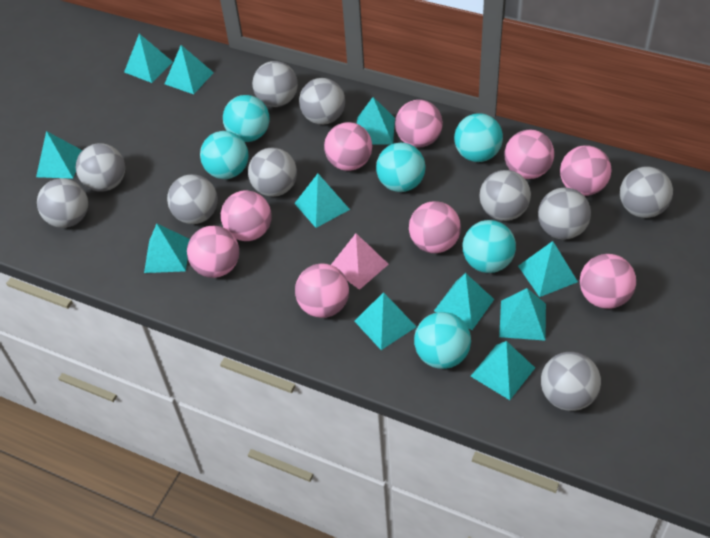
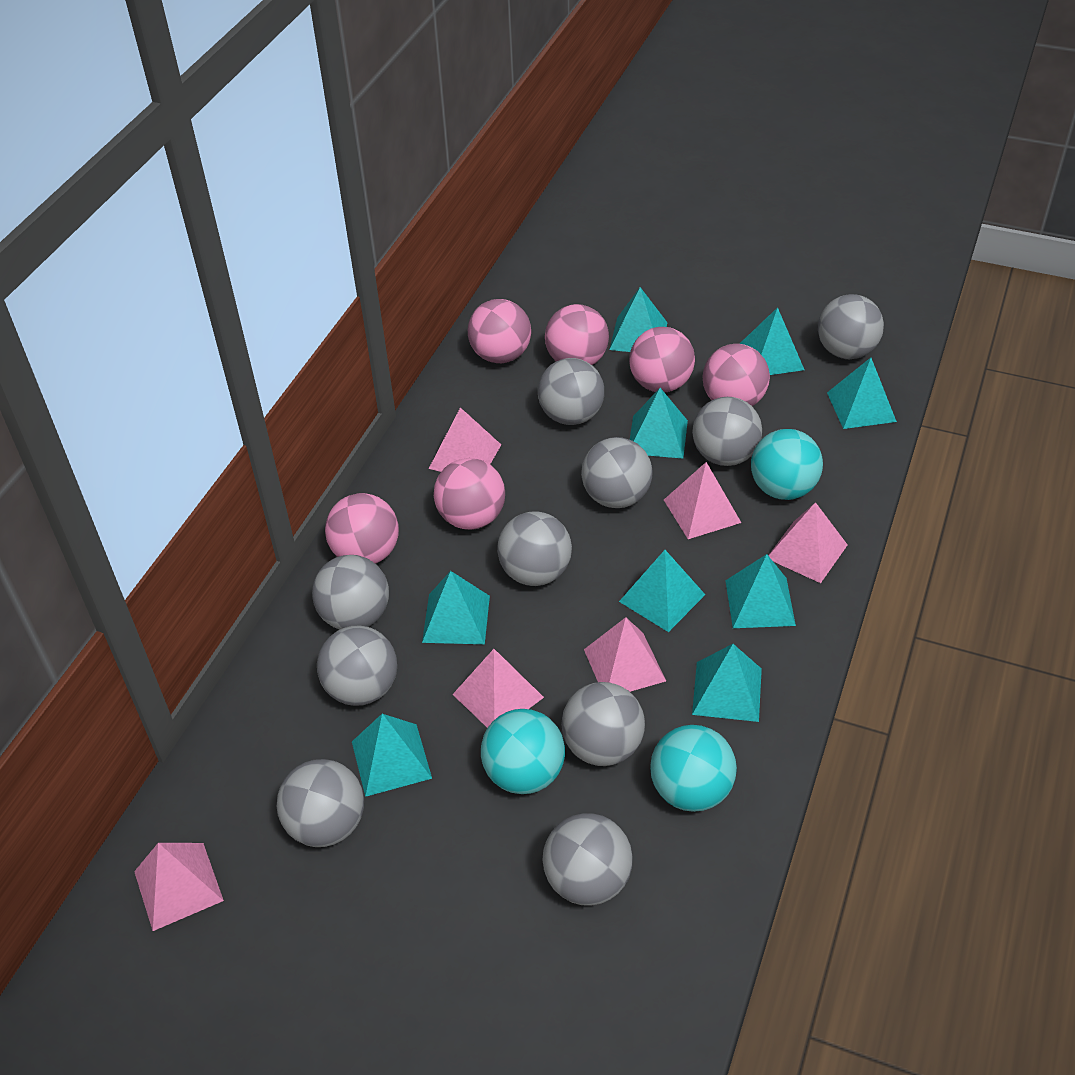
pink ball: [187,226,239,278] [221,190,272,241] [295,263,349,318] [324,122,372,171] [395,100,443,147] [409,201,461,253] [504,129,554,179] [560,145,612,196] [580,254,636,309] = 9 -> [325,493,399,564] [434,458,505,530] [468,299,531,363] [545,304,609,365] [629,327,695,392] [703,344,770,406] = 6
pink pyramid: [331,233,389,290] = 1 -> [134,843,224,931] [429,407,501,472] [452,649,544,728] [584,617,666,692] [664,462,741,539] [768,502,848,583] = 6
turquoise ball: [200,131,249,179] [223,95,270,142] [376,143,426,192] [414,312,471,369] [454,113,503,162] [463,220,516,273] = 6 -> [481,709,565,794] [650,725,737,812] [751,429,823,500] = 3
turquoise pyramid: [36,131,82,179] [124,34,173,83] [144,224,190,273] [165,45,214,94] [294,174,350,228] [354,292,416,350] [357,97,395,145] [434,273,494,330] [471,341,535,400] [499,288,546,341] [518,241,578,297] = 11 -> [352,714,432,797] [422,571,490,644] [609,287,668,352] [619,550,705,632] [630,388,688,459] [692,644,762,722] [725,554,796,628] [740,307,804,375] [827,358,897,429] = 9

